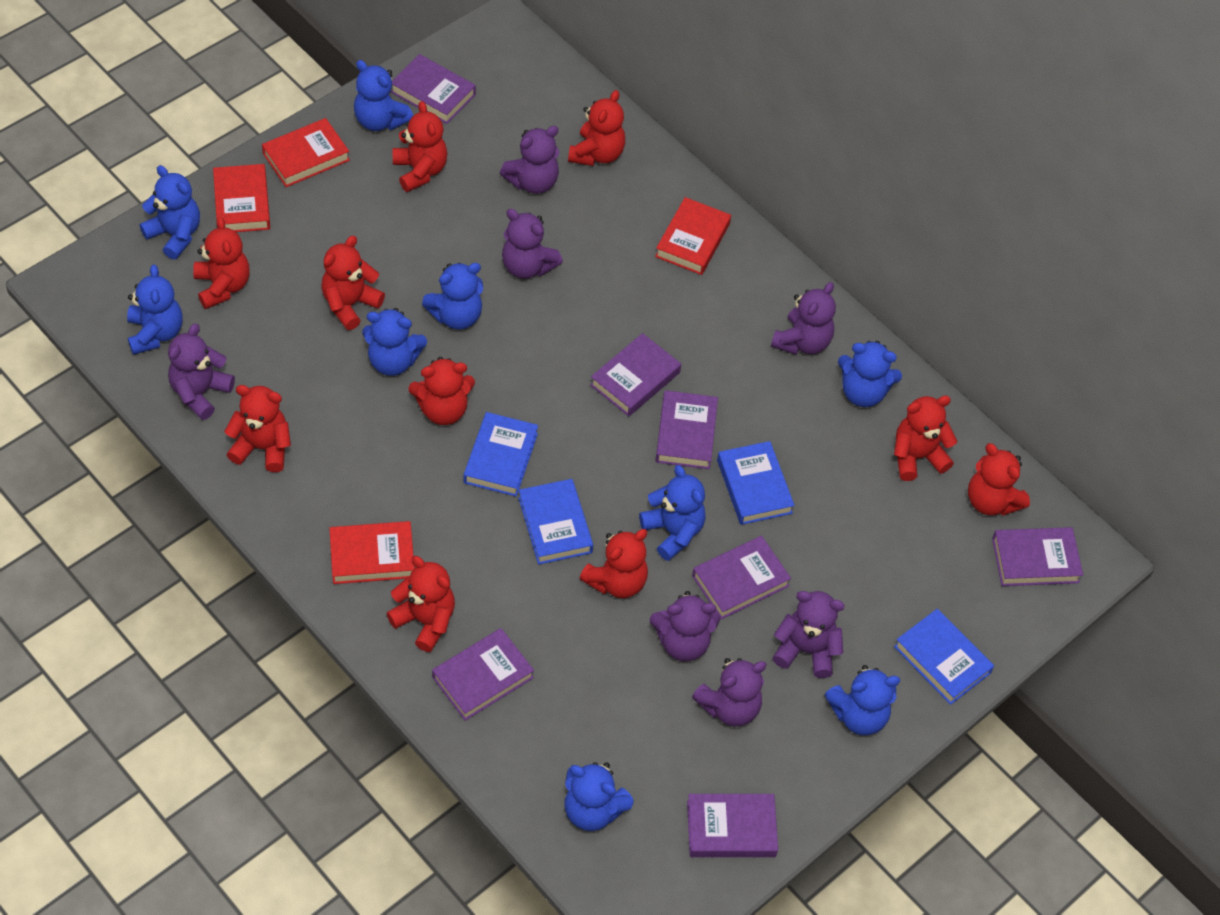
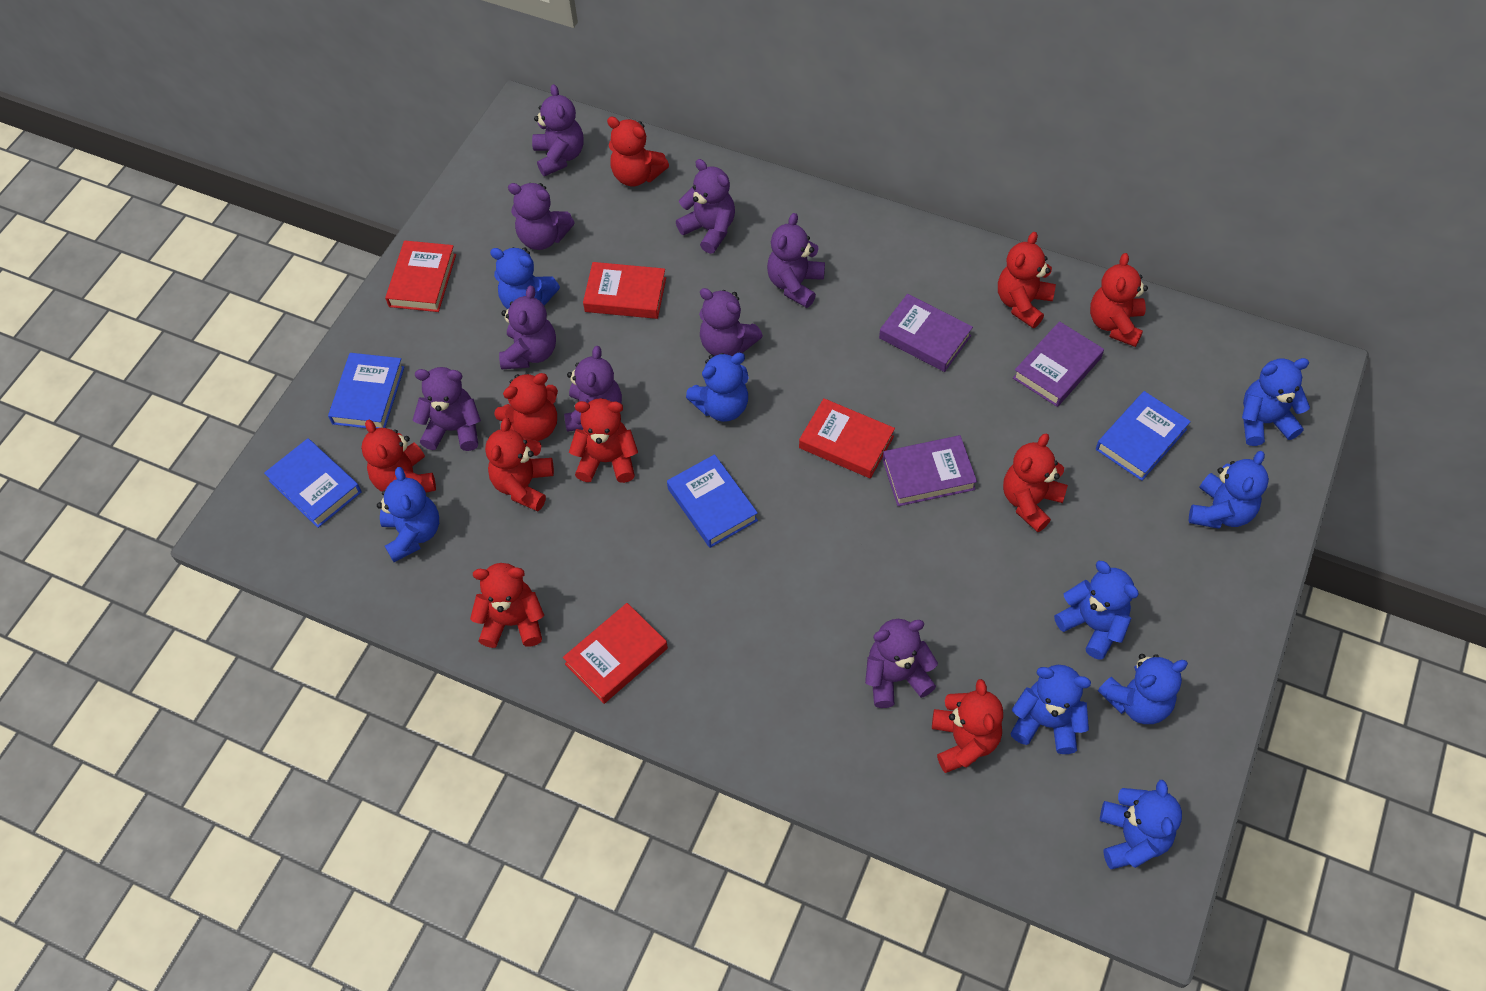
purple book: [391,54,476,124] [432,628,534,721] [590,333,681,416] [655,390,718,469] [687,794,778,857] [692,536,791,619] [992,527,1083,586] = 7 -> [879,294,973,372] [883,435,977,506] [1013,321,1104,407] = 3
purple teddy bear: [168,324,235,420] [500,126,559,194] [502,209,563,279] [650,591,720,662] [692,658,767,726] [771,282,836,355] [773,591,845,678] = 7 -> [413,367,481,451] [499,286,556,369] [508,183,575,250] [532,84,584,176] [564,346,622,432] [676,159,735,254] [699,288,763,356] [767,213,825,308] [865,619,938,708] = 9

